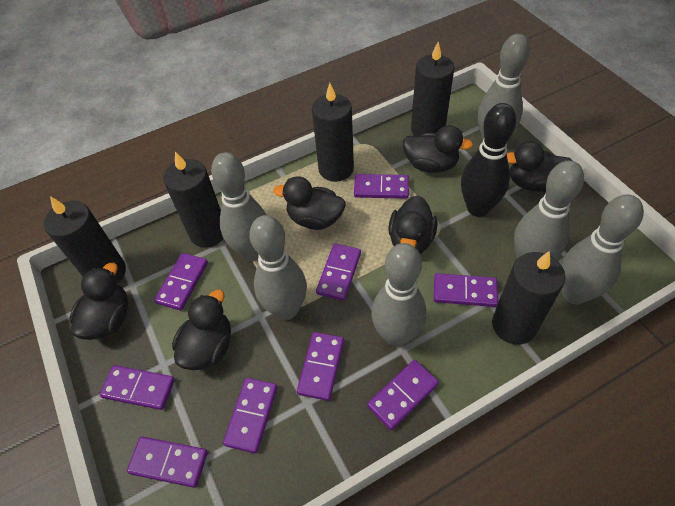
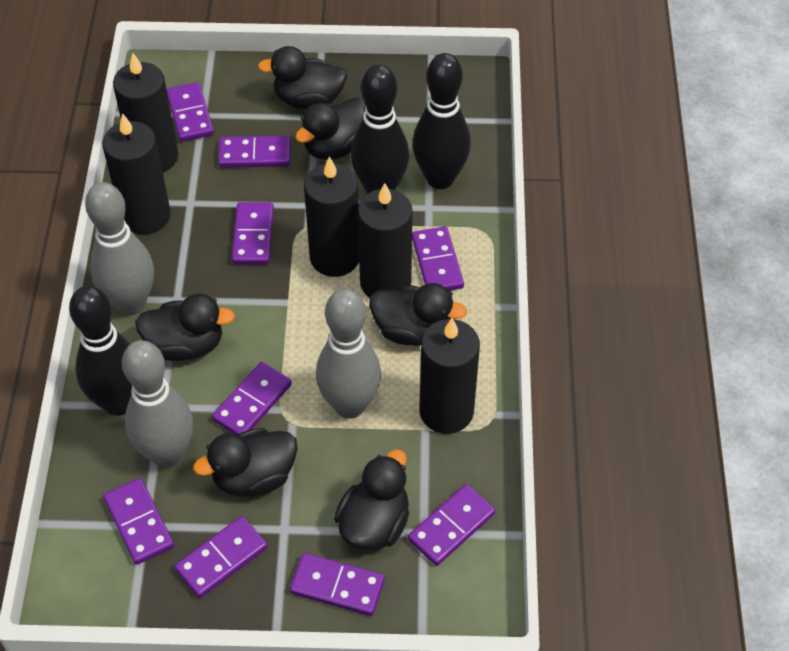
black bowling pin: [461,103,517,217] = 1 -> [69,286,132,416] [351,64,409,194] [413,53,471,189] = 3
grey bowling pin: [211,152,266,261] [249,215,307,320] [371,243,426,347] [478,34,530,141] [514,161,584,259] [561,194,644,305] = 6 -> [85,182,154,316] [122,340,193,468] [316,289,381,419] = 3

